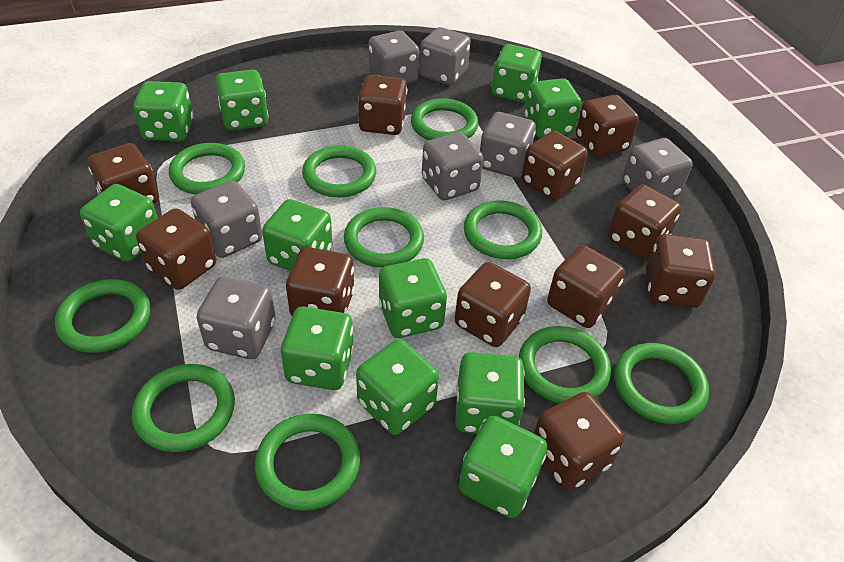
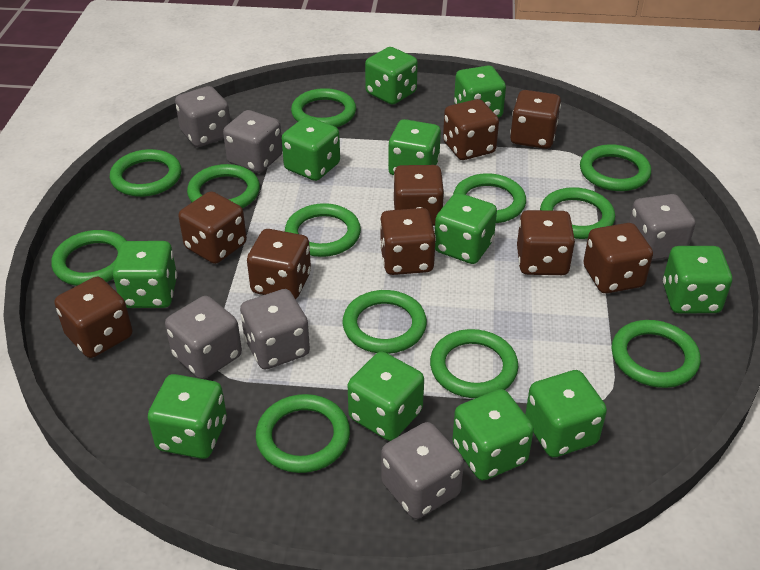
brown dice: [88,143,159,204] [136,208,216,290] [286,247,355,316] [358,75,407,135] [455,262,531,347] [521,131,588,200] [534,392,625,491] [547,245,625,328] [576,95,639,157] [608,184,681,260] [646,234,716,307] = 11 -> [54,276,132,358] [178,191,247,264] [247,229,311,299] [380,208,436,275] [393,165,444,226] [443,99,499,160] [510,90,561,149] [517,210,575,275] [583,223,653,293] = 9
green ring: [55,279,150,353] [132,364,235,452] [169,143,245,195] [255,413,360,511] [302,145,376,197] [344,207,424,268] [411,98,479,141] [464,200,542,259] [519,326,611,404] [614,343,709,424] = 10 -> [51,230,127,286] [110,149,182,197] [187,164,260,208] [256,394,350,473] [285,203,361,257] [291,88,356,128] [342,290,427,354] [430,329,518,398] [453,173,526,223] [540,187,615,239] [580,144,651,191] [611,320,701,388] = 12
grey dice: [191,181,263,258] [196,276,276,359] [369,31,419,84] [419,27,471,85] [422,132,484,200] [480,112,536,178] [622,138,693,198] = 7 -> [165,296,242,379] [175,86,230,147] [223,110,283,173] [240,289,310,369] [381,422,464,519] [629,194,695,261] = 6

